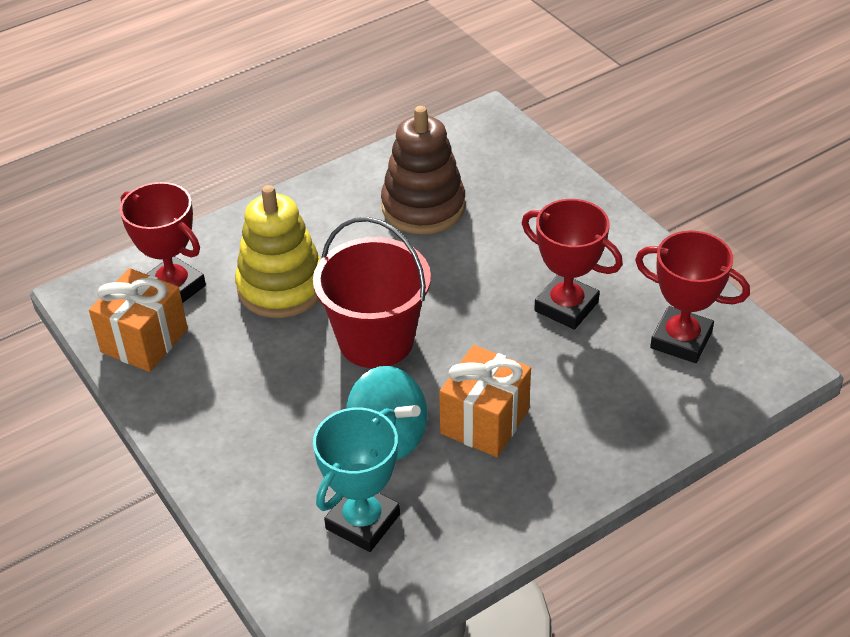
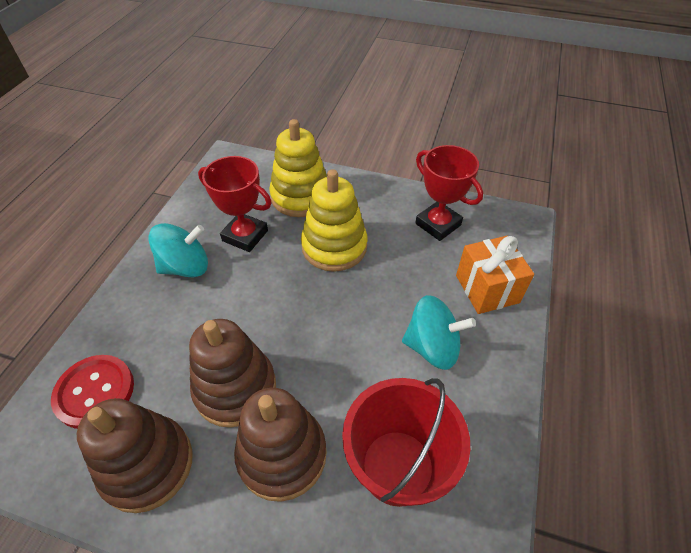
brown stacking toy: [381,106,465,234] = 1 -> [77,398,193,513] [189,319,276,428] [234,388,327,502] = 3
orange gift: [89,268,188,372] [439,345,531,457] = 2 -> [456,236,534,314] = 1
red button: none = 0 -> [51,355,134,429] = 1
red trophy: [120,182,206,303] [522,199,623,329] [635,231,750,363] = 3 -> [198,156,272,252] [415,145,483,241] = 2
turquoise spinning top: [346,366,428,460] = 1 -> [149,223,208,277] [402,295,476,370] = 2
turquoise trophy: [313,407,400,552] = 1 -> none = 0
yellow stacking toy: [235,185,321,318] = 1 -> [269,119,327,217] [301,169,367,272] = 2

